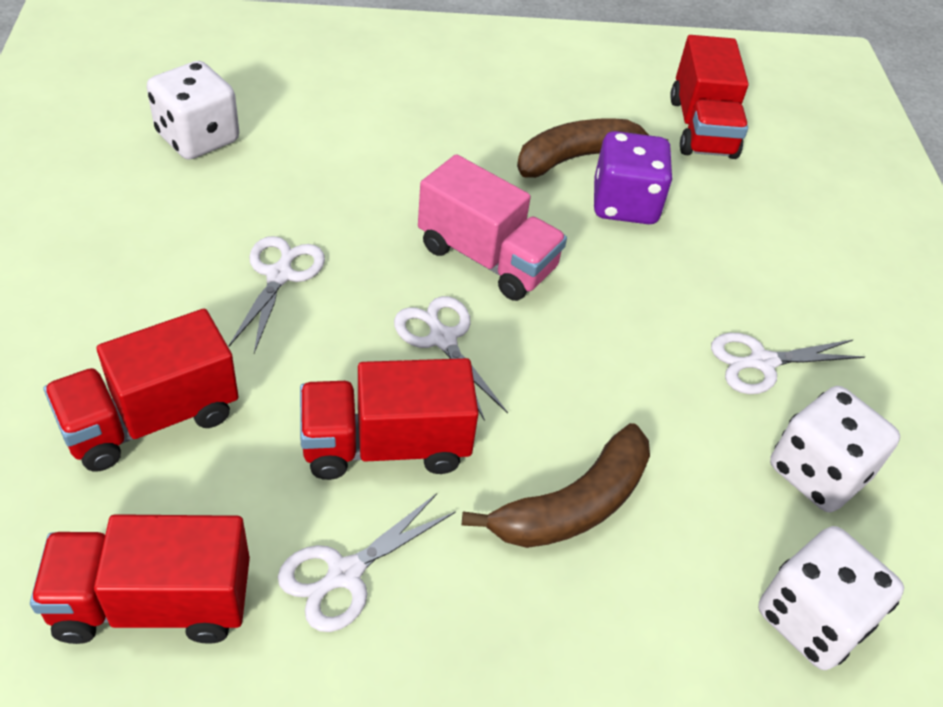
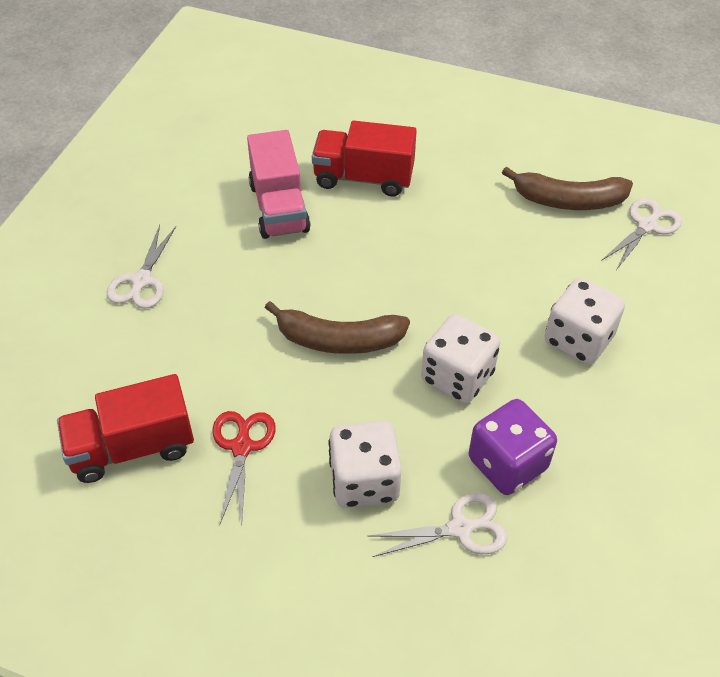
red scissors: none = 0 -> [212,411,276,525] = 1
red truck: [30,514,250,644] [44,309,239,471] [300,358,478,480] [670,35,749,159] = 4 -> [57,374,194,483] [312,121,417,197] = 2
white scissors: [229,236,325,353] [278,493,456,632] [394,296,508,421] [711,333,865,394] = 4 -> [107,225,176,309] [367,493,507,557] [601,198,682,270] = 3

